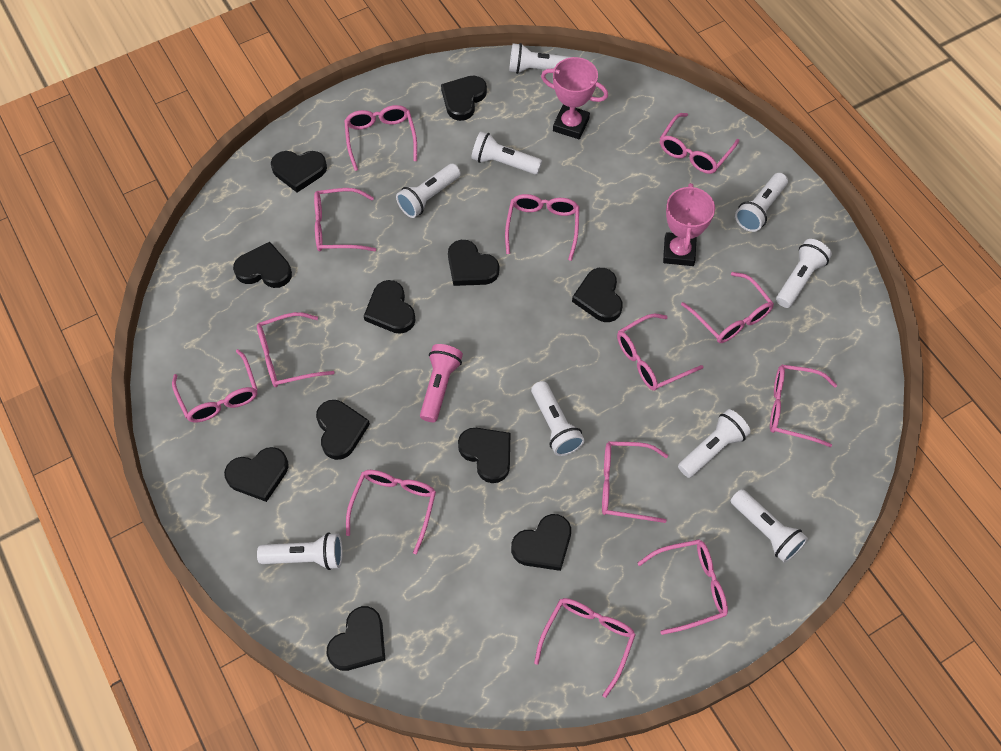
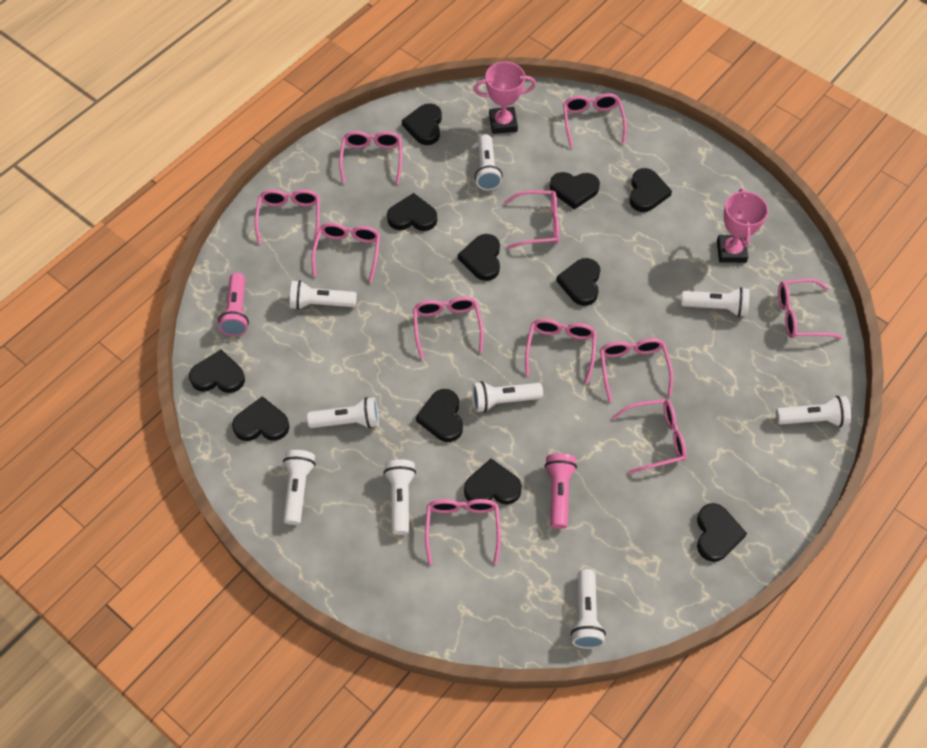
pink flashlight: [420,344,463,422] = 1 -> [218,273,249,336] [545,453,577,529] = 2
pink glasses: [172,349,257,422] [257,312,335,387] [314,188,376,251] [344,105,417,171] [346,470,436,554] [505,194,579,261] [534,598,636,698] [602,441,668,523] [617,313,704,391] [637,539,728,635] [660,113,739,174] [681,272,774,343] [770,365,837,447] = 13 -> [255,189,320,244] [311,223,380,283] [339,131,402,184] [413,297,484,360] [425,499,501,565] [504,190,559,249] [525,319,597,384] [563,93,627,148] [600,338,673,402] [612,399,686,474] [778,279,843,339] = 11

